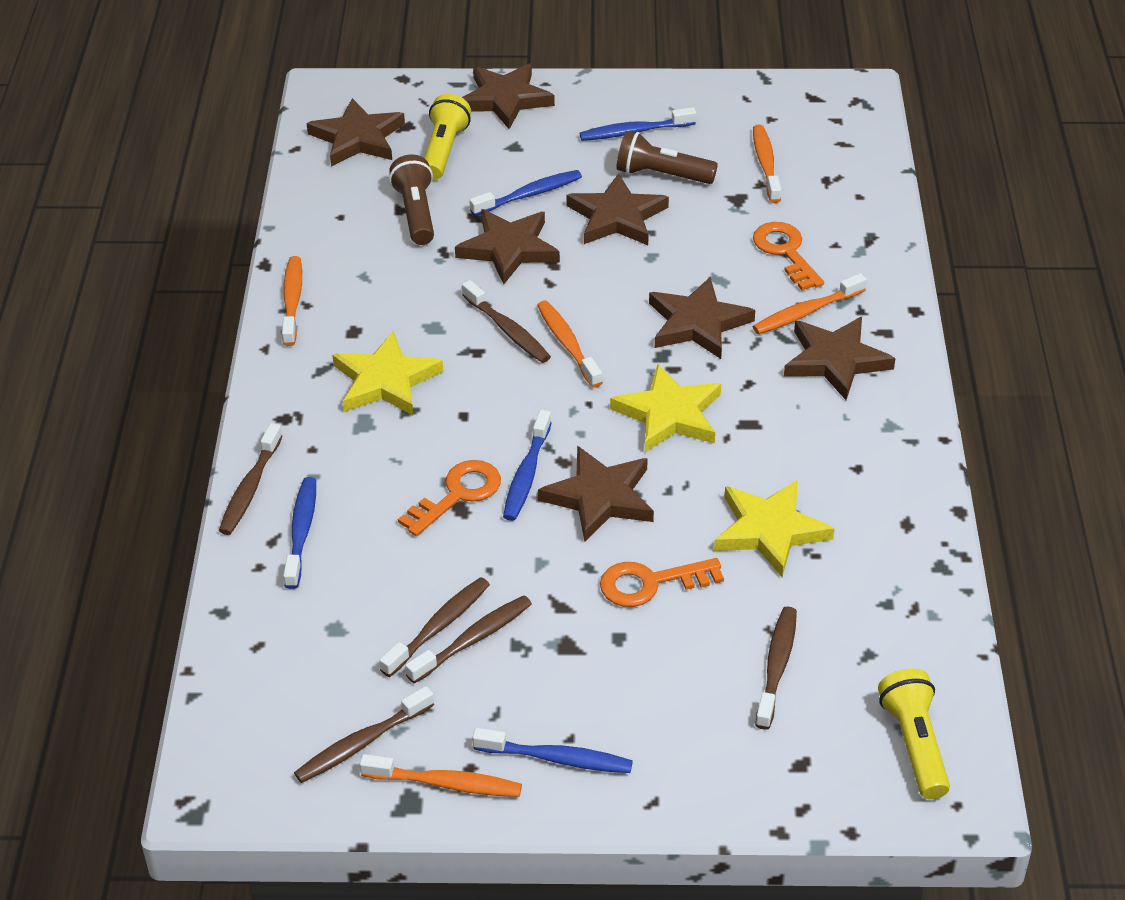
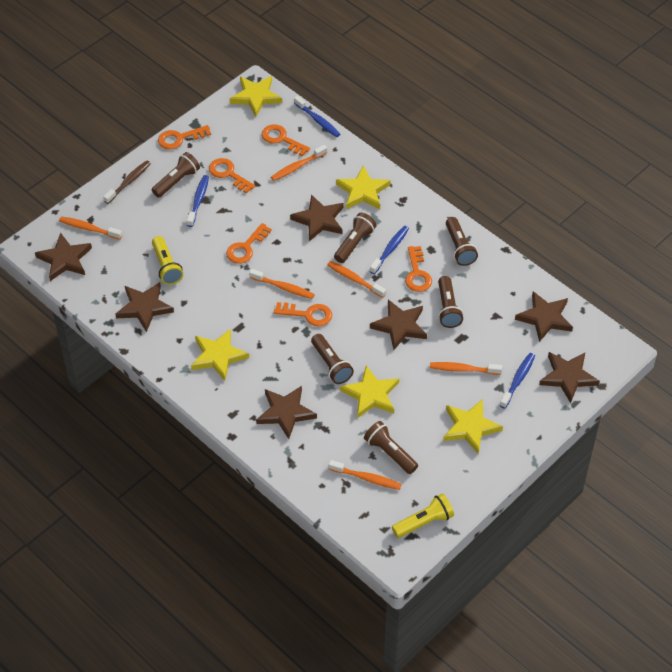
blue toothbrush: [283,477,316,589] [469,170,582,216] [472,728,633,773] [503,410,552,521] [579,107,696,141] = 5 -> [187,175,209,227] [294,96,340,137] [370,226,409,274] [500,353,535,409] = 4
brown flashlight: [389,154,434,245] [616,131,718,184] = 2 -> [152,152,200,198] [311,334,354,384] [334,213,376,263] [364,421,418,474] [438,276,463,328] [446,217,478,266] = 6
brown toothbrush: [219,423,283,535] [294,686,434,783] [379,577,490,677] [405,595,532,684] [462,280,551,363] [755,606,797,730] = 6 -> [103,161,151,204] = 1
orange key: [398,460,501,536] [600,558,724,607] [753,222,824,290] = 3 -> [158,125,211,150] [209,158,255,194] [226,223,272,264] [262,124,310,157] [274,302,332,326] [405,246,432,292] = 6
orange toothbrush: [282,256,302,346] [360,754,522,797] [537,301,603,388] [752,273,867,334] [753,125,781,203] = 5 -> [59,216,122,240] [249,269,315,299] [271,145,327,181] [327,261,386,298] [329,460,402,490] [430,362,502,375] = 6
yellow star: [332,331,443,415] [610,364,721,452] [714,480,835,577] = 3 -> [191,328,249,381] [230,76,282,117] [336,165,391,209] [340,365,399,418] [443,399,503,454] = 5

